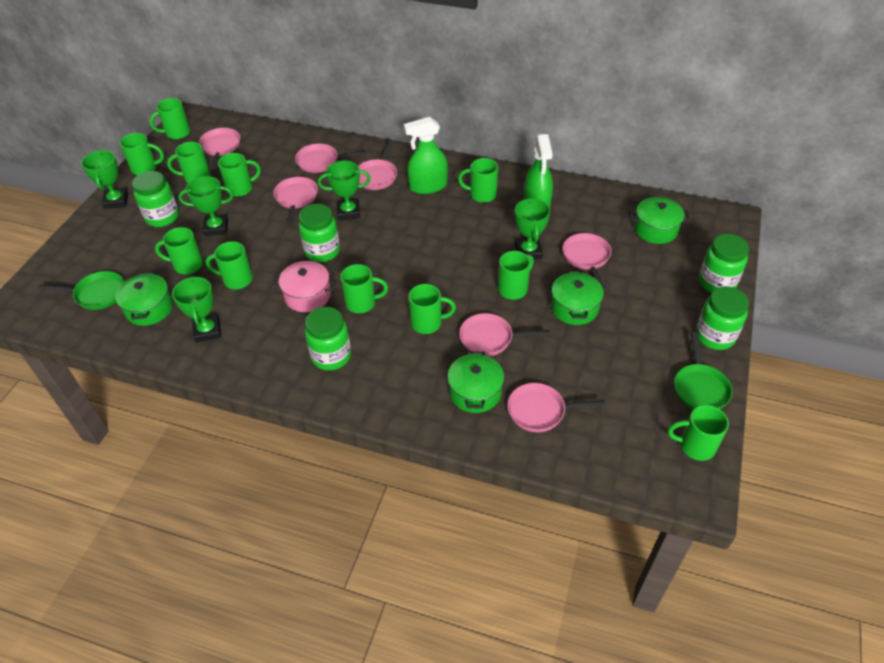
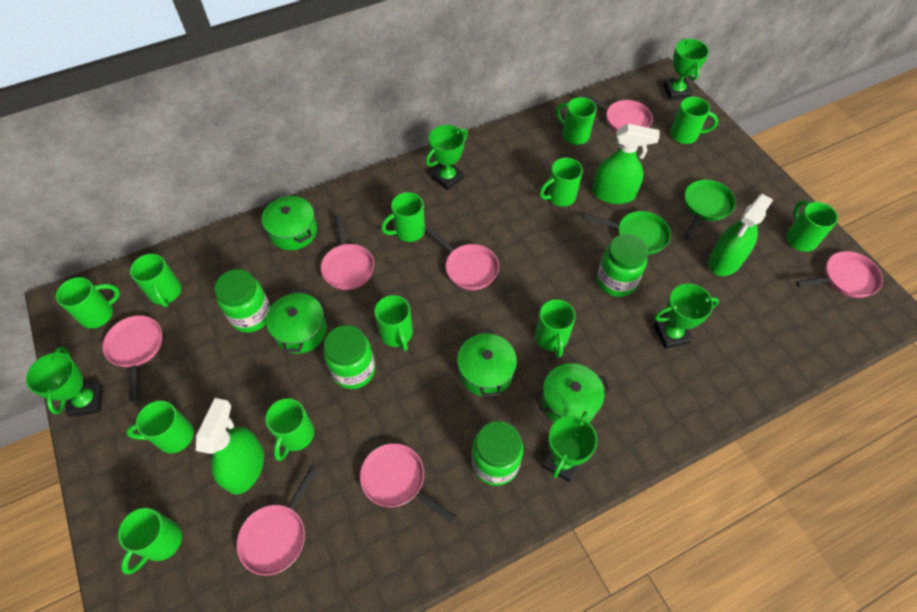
green jar: [132,171,179,227] [299,204,340,262] [305,307,351,371] [695,286,749,350] [699,234,749,293] = 5 -> [214,269,271,333] [324,325,375,389] [471,421,523,486] [597,234,648,297] = 4
green mug: [120,133,164,175] [149,98,190,139] [155,227,203,274] [167,142,210,183] [205,241,253,289] [218,153,261,197] [340,264,388,313] [409,284,456,334] [458,158,498,203] [498,251,534,300] [668,405,729,461] = 11 -> [56,277,120,328] [118,508,182,574] [126,400,194,453] [130,254,181,307] [265,398,314,461] [374,295,413,351] [381,192,425,242] [535,299,576,358] [539,158,583,207] [556,97,596,145] [670,97,718,144] [786,200,838,252] = 12
green spray bottle: [404,117,448,194] [524,134,553,207] = 2 -> [196,398,264,495] [592,124,659,204] [708,194,773,276] = 3
pink pot: [273,261,337,312] = 1 -> none = 0

